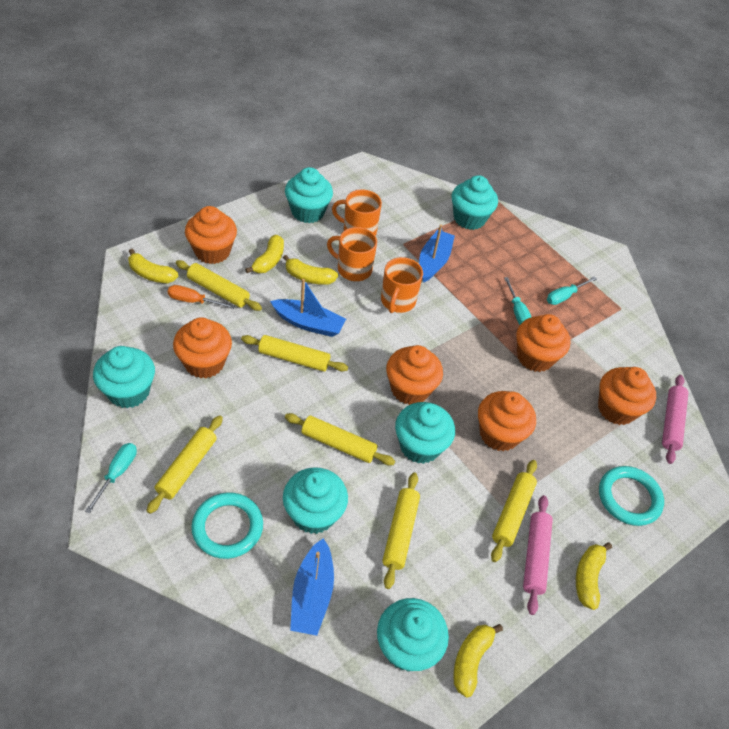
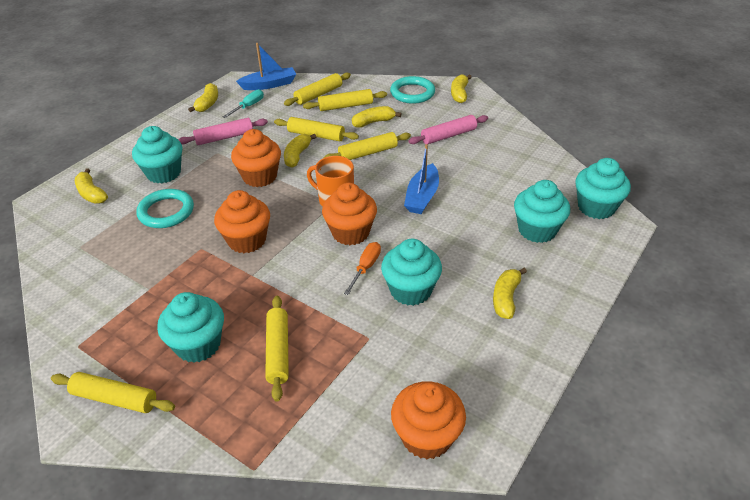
blue boat: [270,279,346,337] [290,538,334,636] [419,224,455,283] = 3 -> [236,43,296,90] [404,144,439,214] = 2
orange cupcake: [173,317,232,379] [185,206,237,264] [386,345,443,405] [478,391,536,451] [516,314,570,372] [598,367,656,425] = 6 -> [214,190,270,253] [231,129,281,187] [322,183,377,245] [391,381,466,459] = 4
orange mug: [327,227,377,281] [332,189,382,236] [381,257,423,313] = 3 -> [307,156,354,207] = 1
turquoise cupcake: [93,346,155,408] [283,467,348,534] [285,167,333,223] [377,598,449,672] [395,402,455,464] [451,175,498,230] = 6 -> [132,126,182,184] [157,292,224,363] [381,239,442,306] [514,180,570,243] [575,158,631,219] = 5
turquoise screwdriver: [85,443,137,513] [504,277,531,325] [547,276,597,305] = 3 -> [223,89,264,118] = 1
yellow banana: [128,249,178,283] [245,235,284,273] [283,255,338,285] [453,624,503,697] [576,542,612,610] = 5 -> [75,168,108,204] [188,83,218,112] [284,134,316,168] [352,106,402,128] [451,74,472,103] [493,268,527,319] = 6

